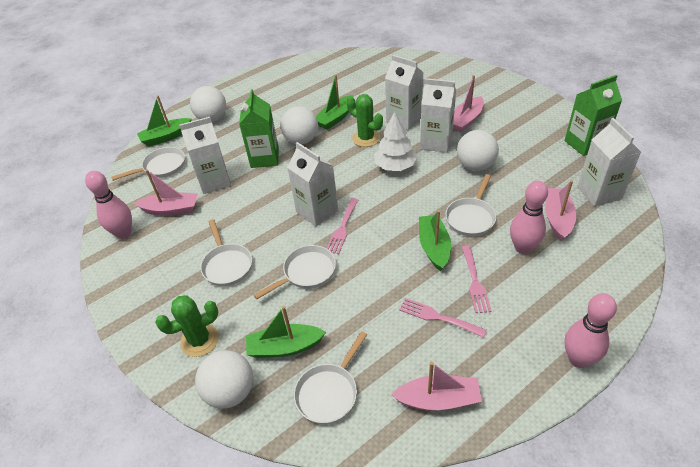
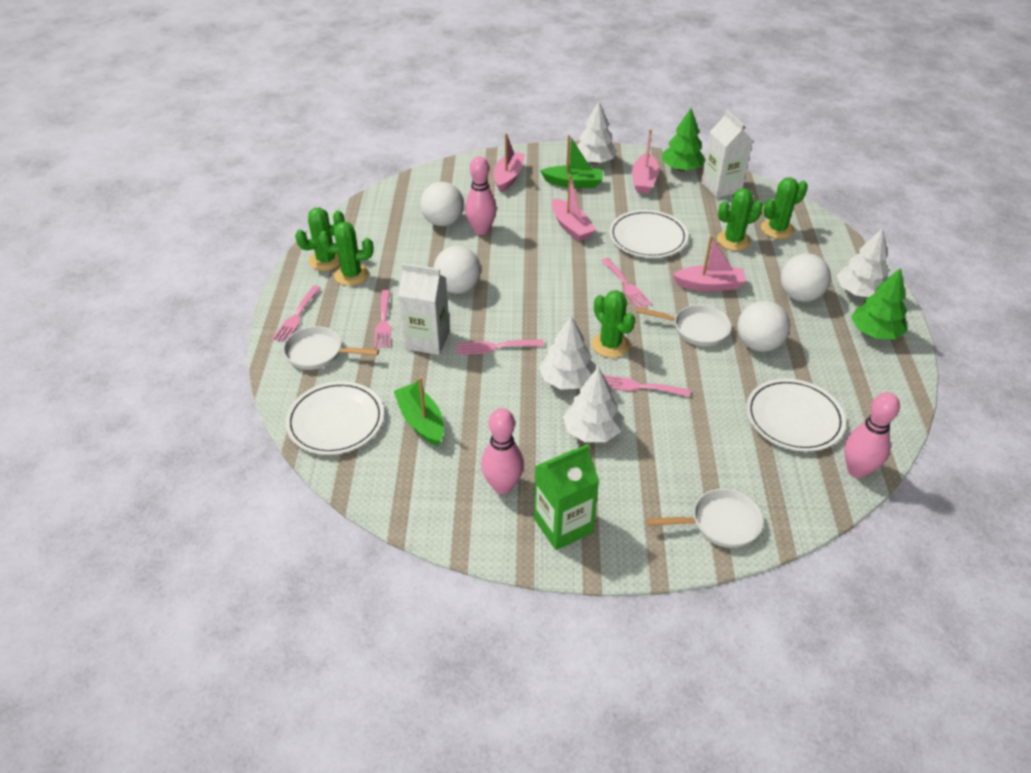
green boat: [137,95,192,147] [246,306,326,358] [316,74,354,130] [419,210,451,271] = 4 -> [394,377,444,446] [540,135,603,188] = 2
green cactus: [155,295,219,357] [347,94,383,147] = 2 -> [295,208,345,271] [319,222,374,286] [592,290,635,358] [717,188,763,251] [761,177,808,239] = 5
green carton: [239,89,279,168] [564,75,622,156] = 2 -> [534,444,599,550] = 1
green tree: none = 0 -> [662,108,705,171] [851,268,907,339] = 2
pink fork: [326,198,358,254] [399,298,487,338] [462,245,491,313] = 3 -> [272,286,321,342] [374,290,391,348] [457,339,544,355] [601,258,652,308] [604,375,690,397] = 5
white carton: [179,117,231,194] [287,142,338,226] [385,55,424,130] [420,78,456,153] [577,118,641,207] = 5 -> [398,263,450,355] [701,110,753,198] = 2
white pan: [111,147,185,181] [200,219,252,286] [254,245,336,299] [294,331,367,424] [445,174,496,236] = 5 -> [283,326,379,370] [636,305,731,346] [647,489,763,548] = 3
white plate: none = 0 -> [286,381,384,455] [609,210,688,258] [746,379,846,452] = 3
white tree: [374,112,417,171] = 1 -> [539,316,596,390] [563,366,623,442] [576,102,617,164] [837,228,889,297] = 4

